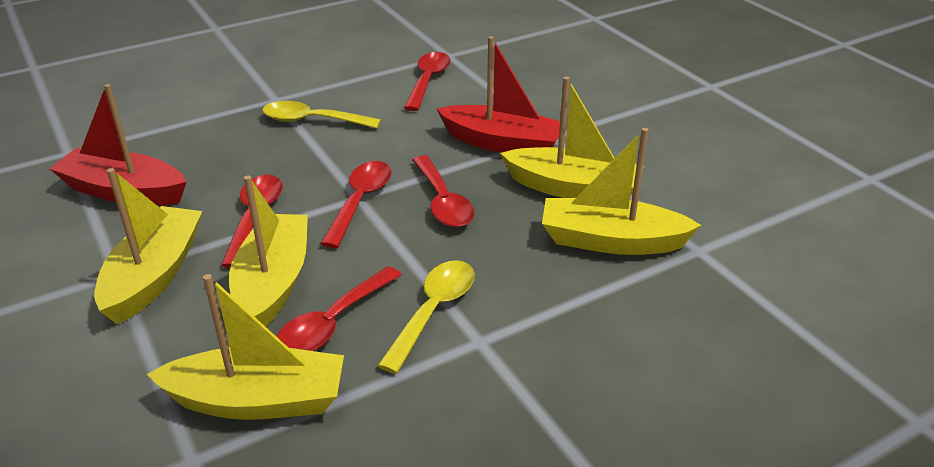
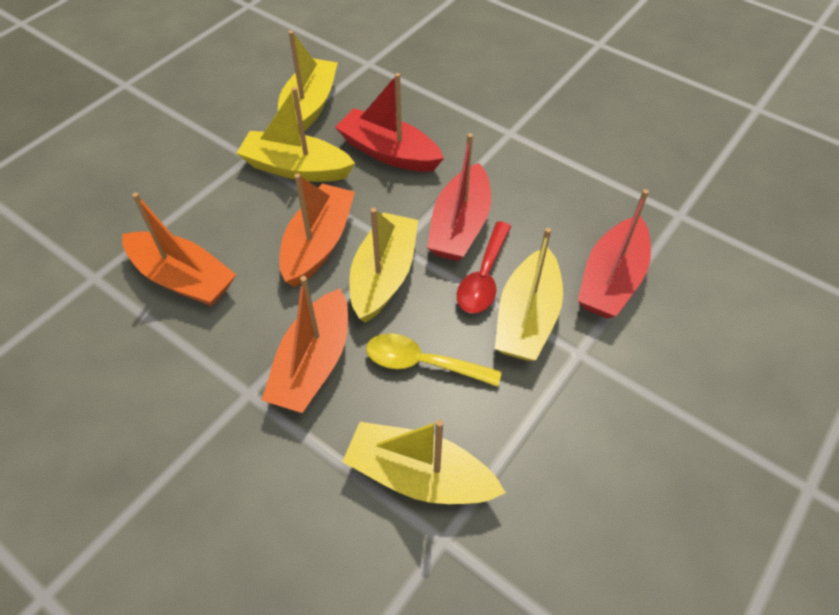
orange boat: none = 0 -> [122,192,236,306] [262,276,348,413] [279,173,355,287] = 3
red boat: [49,84,186,206] [437,36,567,153] = 2 -> [335,73,444,172] [427,133,491,261] [578,189,651,318] = 3
red spoon: [221,175,283,268] [276,266,401,351] [320,161,391,248] [404,52,451,111] [413,155,474,227] = 5 -> [457,221,511,314] = 1
yellow spoon: [262,101,381,129] [377,260,475,374] = 2 -> [366,333,502,387] = 1

